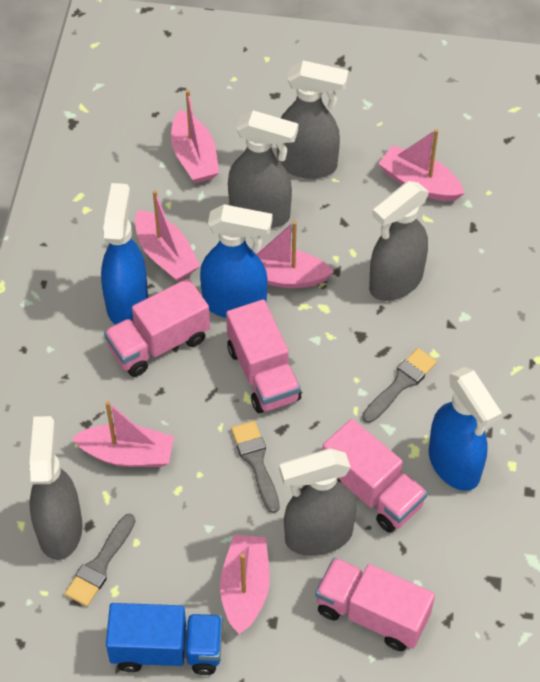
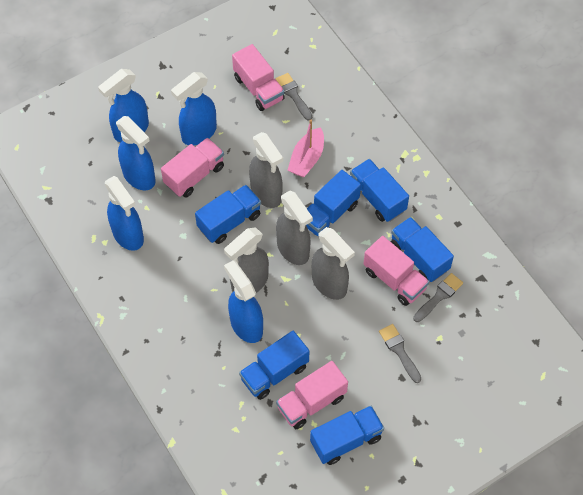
blue spray bottle: [101,183,148,325] [200,204,272,318] [429,367,502,491] = 3 -> [98,69,149,142] [105,176,144,251] [116,116,156,190] [171,72,217,146] [224,260,263,343] = 5
blue truck: [106,603,223,675] = 1 -> [195,185,261,244] [239,331,309,400] [306,170,361,236] [310,406,384,465] [350,159,409,222] [391,217,454,282] = 6
grey spray bottle: [29,416,83,560] [228,110,298,228] [277,60,348,179] [279,448,357,556] [369,181,429,301] = 5 -> [224,227,269,293] [249,132,283,208] [276,191,313,265] [312,227,355,300] = 4
pink boat: [72,401,174,467] [135,190,200,281] [171,90,219,183] [220,535,270,634] [250,221,334,288] [378,129,465,202] = 6 -> [288,120,324,178] = 1

